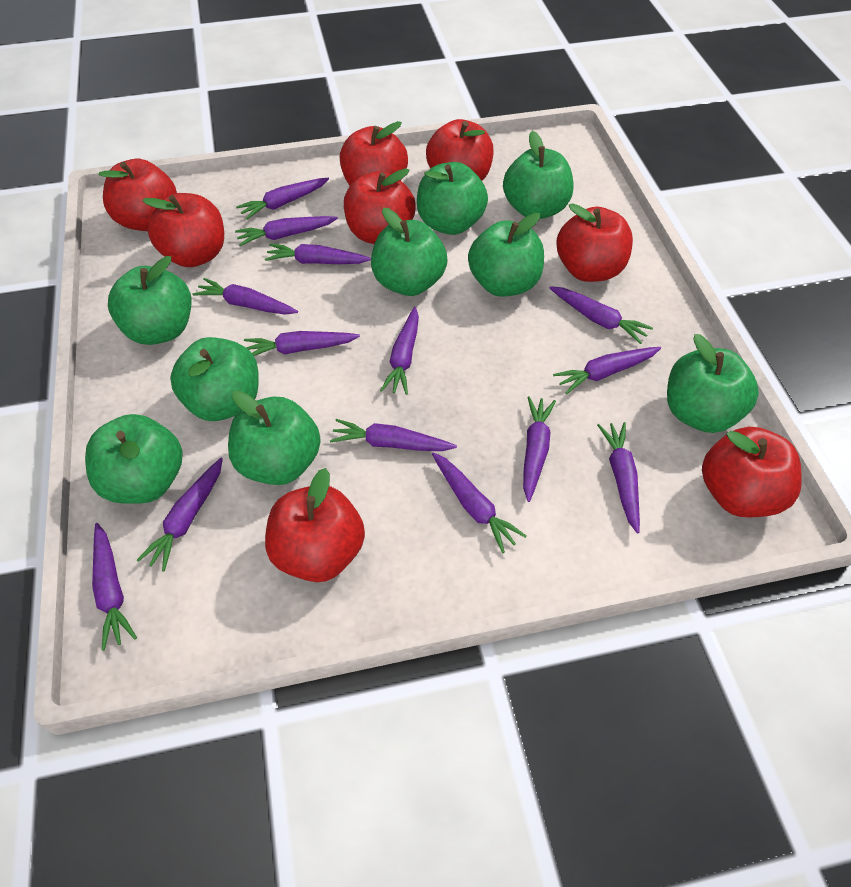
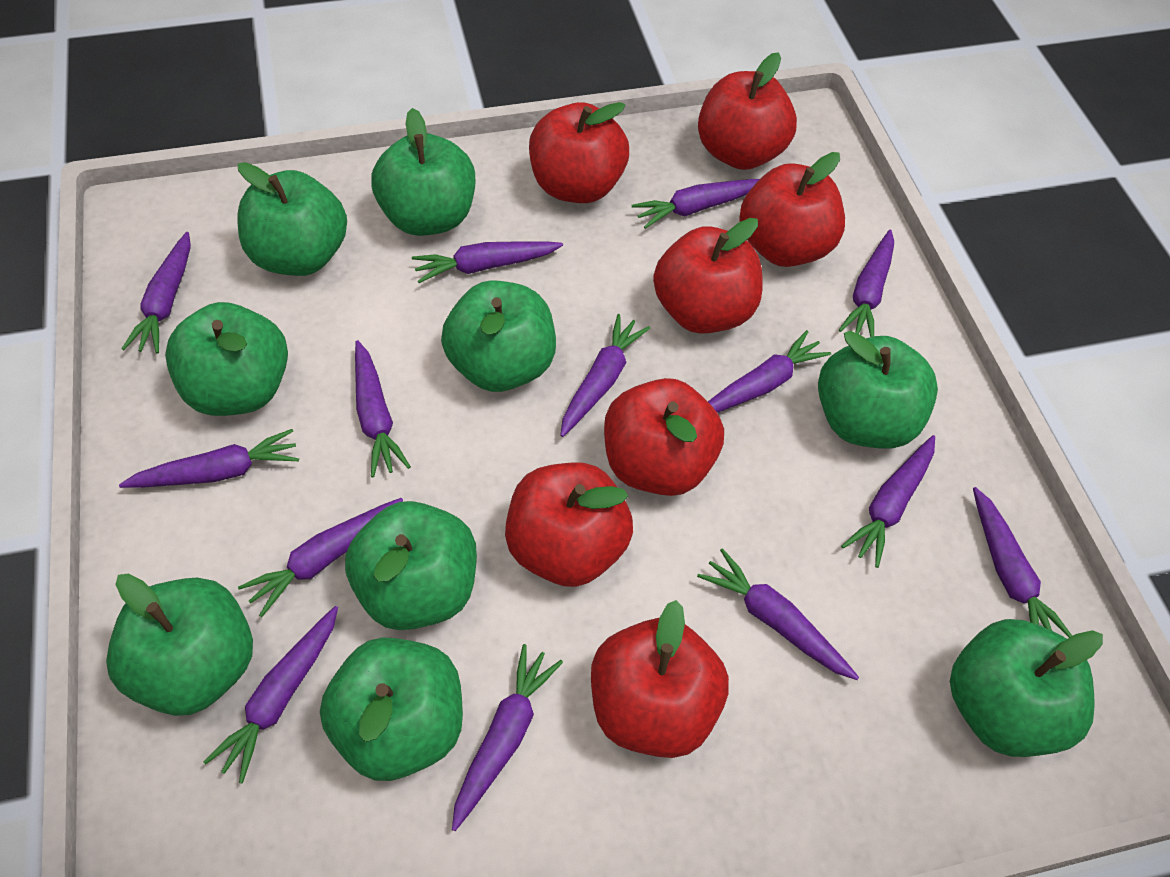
red apple: [99,159,177,231] [142,193,224,267] [265,468,365,582] [340,121,408,186] [344,168,416,244] [426,119,494,181] [557,203,633,282] [702,427,802,517] = 8 -> [505,462,633,587] [529,102,629,203] [591,600,729,758] [604,378,724,496] [653,218,763,334] [698,52,797,170] [739,152,845,267] = 7

